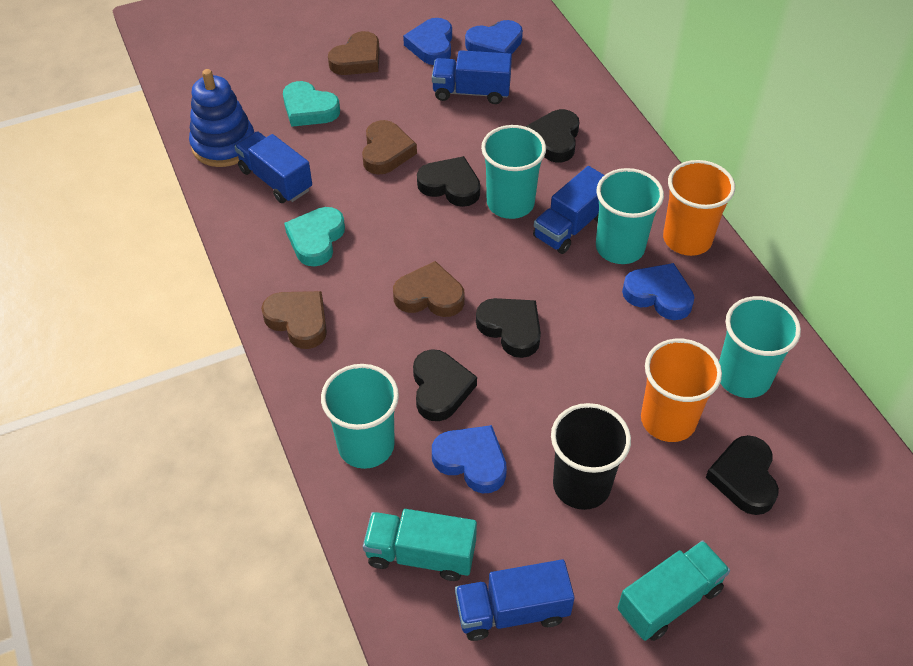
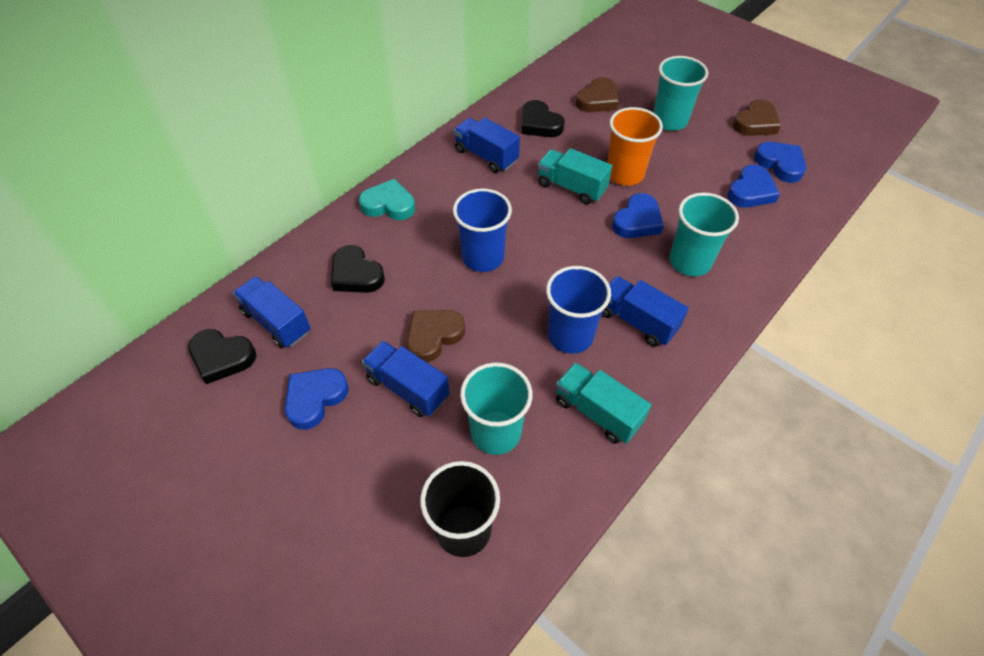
black heart: [413,349,477,421] [417,156,480,207] [476,298,541,358] [526,109,579,162] [706,435,779,515] = 5 -> [188,329,256,384] [331,245,385,293] [522,100,565,137] = 3
blue cup: none = 0 -> [453,188,512,272] [546,266,611,354] = 2
blue stacking toy: [189,69,254,167] = 1 -> none = 0
brown heart: [261,291,327,349] [328,31,380,75] [362,120,417,175] [393,261,465,317] = 4 -> [407,310,465,362] [576,77,619,112] [733,99,781,136] = 3
orange cup: [641,338,722,442] [663,160,735,256] = 2 -> [607,107,663,186] = 1
turquoise cup: [321,364,399,469] [481,125,546,219] [596,168,664,264] [719,296,801,398] = 4 -> [460,362,532,455] [653,56,708,131] [669,193,739,276] = 3
turquoise heart: [283,81,340,127] [284,207,345,266] = 2 -> [359,179,415,220] = 1

